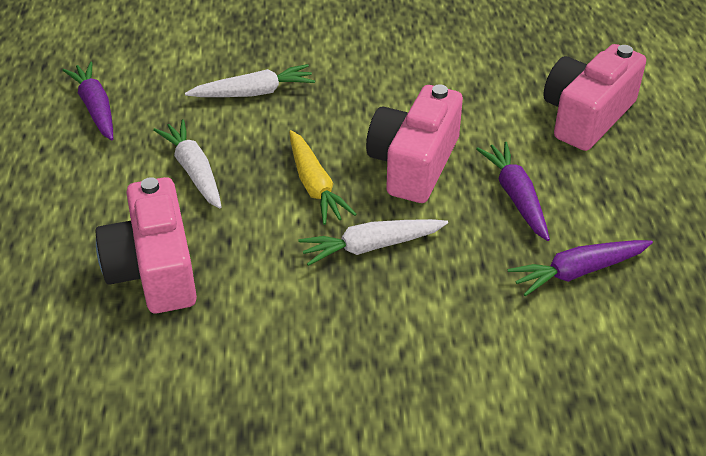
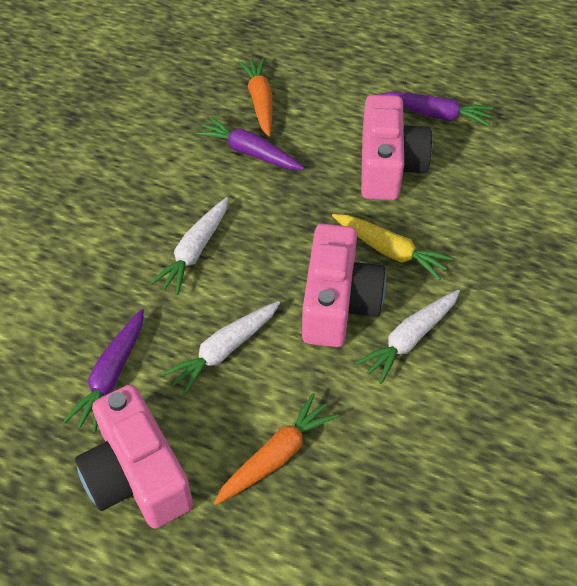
orange carrot: none = 0 -> [214,393,339,505] [238,58,272,136] = 2

